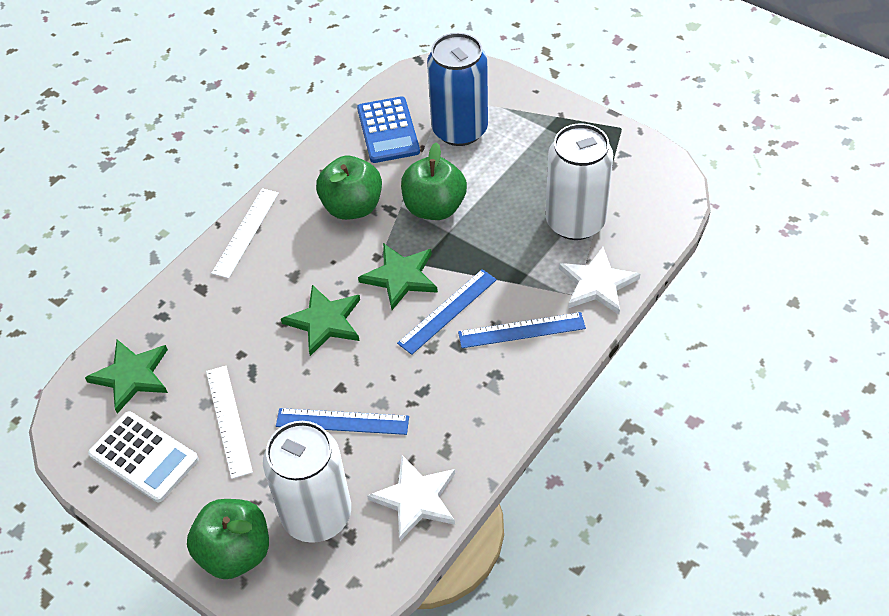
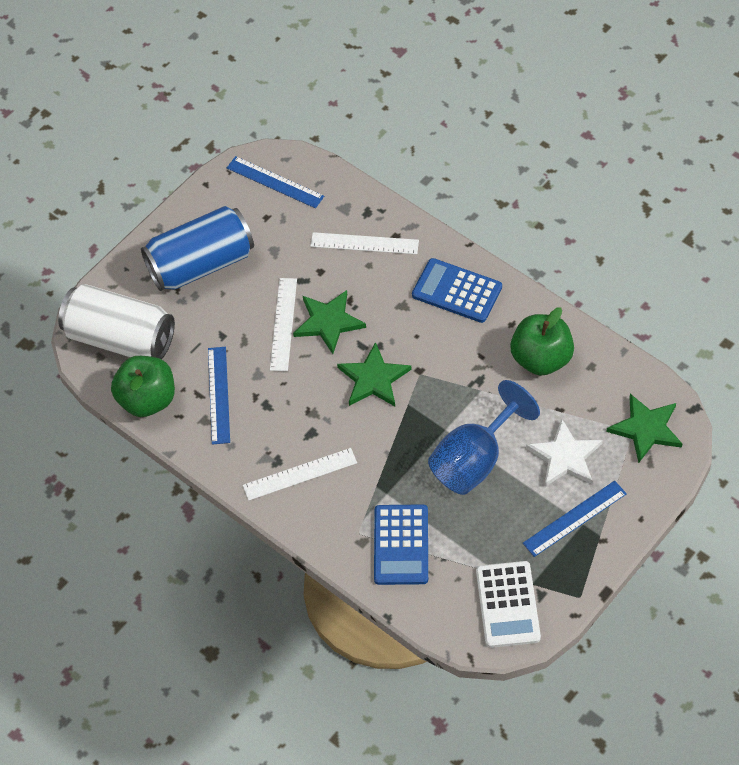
blue calculator: [357,96,420,163] = 1 -> [374,504,428,585] [412,258,502,323] = 2
blue goblet: none = 0 -> [428,380,540,495] = 1
green apple: [187,499,269,579] [316,156,382,220] [401,142,467,220] = 3 -> [111,356,175,417] [510,307,574,376] = 2
white can: [263,421,351,543] [545,123,613,240] = 2 -> [58,284,175,359] = 1
white ruler: [206,366,253,479] [211,188,279,279] = 2 -> [243,448,357,501] [270,278,297,371] [310,232,419,254] = 3
white star: [367,455,455,541] [559,247,640,315] = 2 -> [526,419,603,487] = 1

